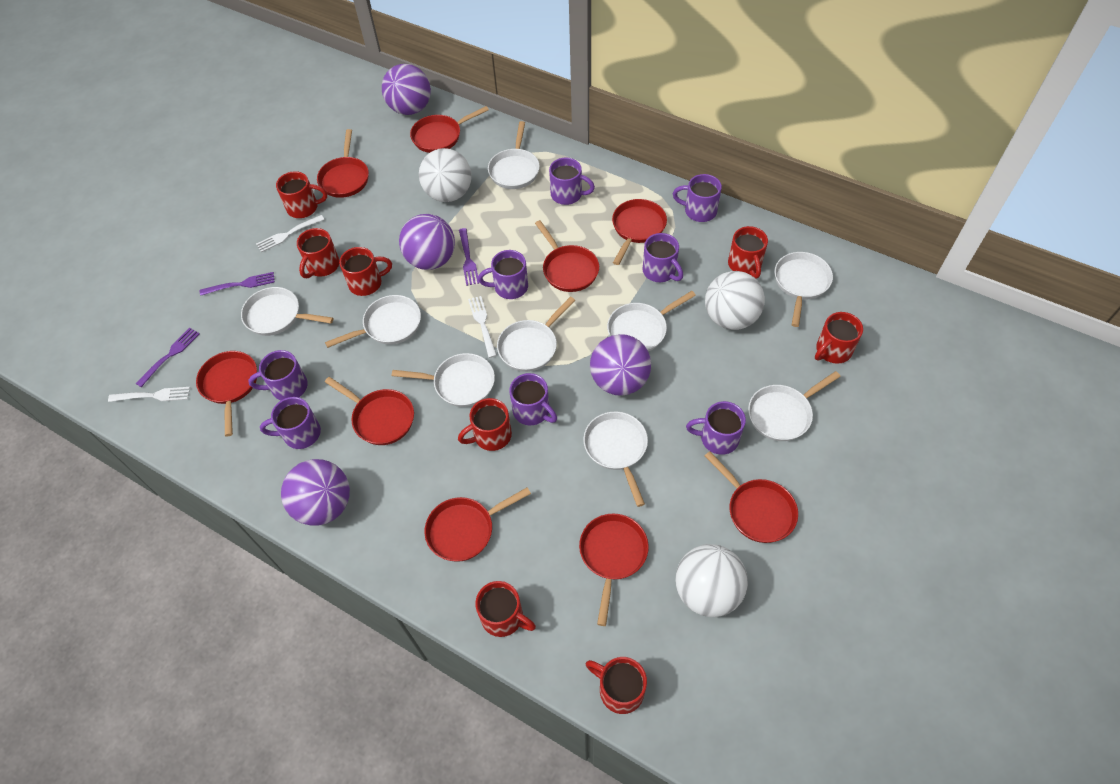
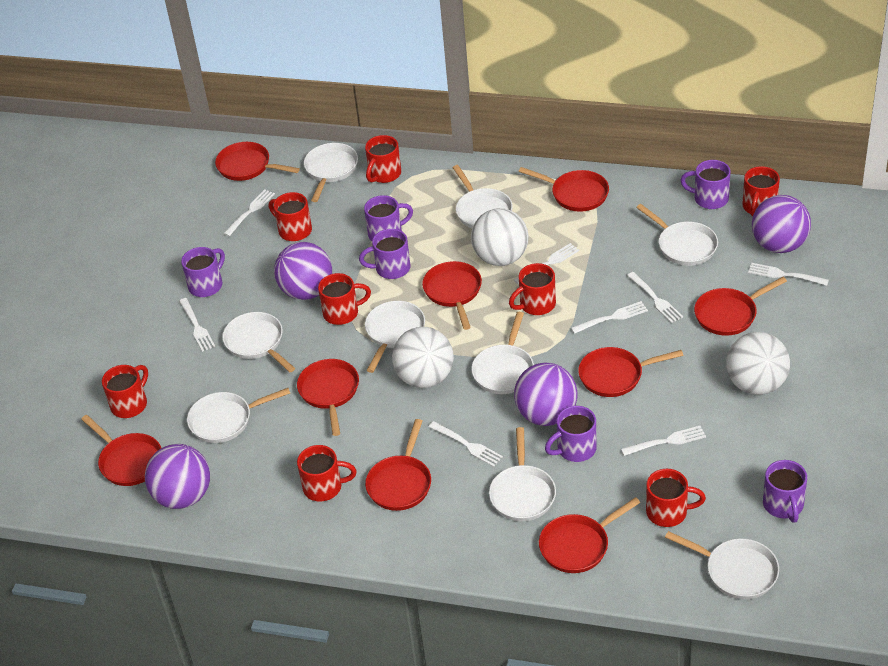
purple fork: [136,328,200,387] [200,272,275,296] [459,228,479,286] = 3 -> none = 0
purple mug: [248,350,308,400] [260,397,321,449] [478,250,528,299] [509,373,557,425] [549,158,595,205] [642,233,683,282] [673,174,722,222] [686,401,746,455] = 8 -> [181,247,225,297] [359,229,411,279] [364,195,413,241] [545,406,597,462] [680,160,731,209] [763,460,807,523] = 6
white fork: [108,387,190,402] [256,215,324,252] [468,296,497,358] = 3 -> [179,298,215,352] [223,189,275,236] [429,421,503,467] [514,243,579,285] [571,301,648,334] [621,426,706,456] [627,272,683,323] [748,263,829,286] = 8

